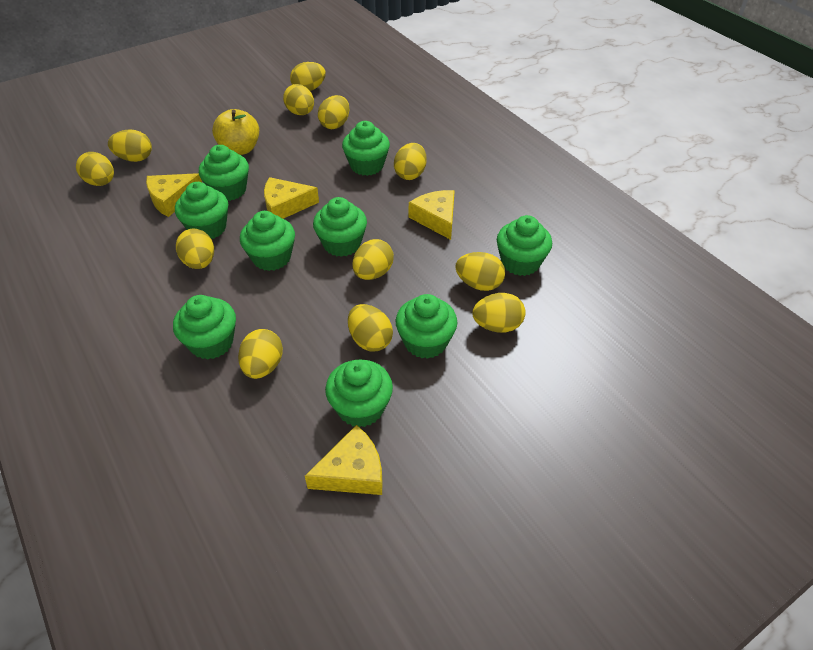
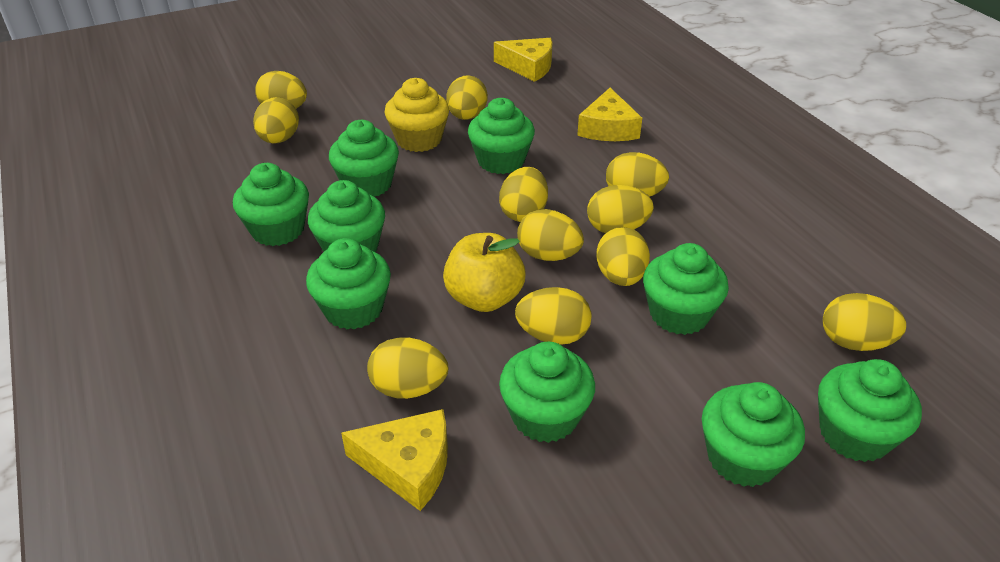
yellow cheese: [146,173,202,217] [264,177,319,219] [305,425,382,495] [409,190,455,240] = 4 -> [341,409,448,511] [494,38,552,82] [577,88,642,141] = 3
yellow cupcake: none = 0 -> [384,78,449,152] = 1
yellow egg: [76,152,114,186] [108,129,152,162] [176,228,214,269] [238,329,283,379] [283,84,314,115] [290,62,326,91] [318,95,349,129] [348,304,393,351] [352,239,394,280] [394,143,427,180] [455,252,505,291] [472,293,526,333] = 12 -> [253,97,299,144] [255,71,307,108] [367,337,448,399] [446,75,488,120] [499,167,548,222] [515,287,591,345] [517,209,584,261] [587,185,653,234] [596,227,650,286] [606,152,669,197] [823,293,906,351] = 11

